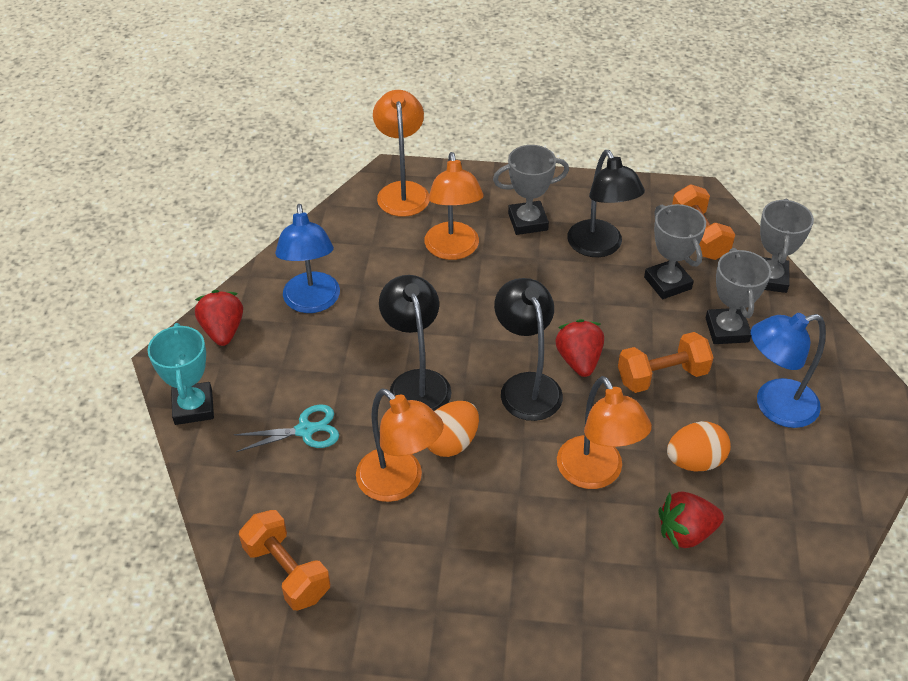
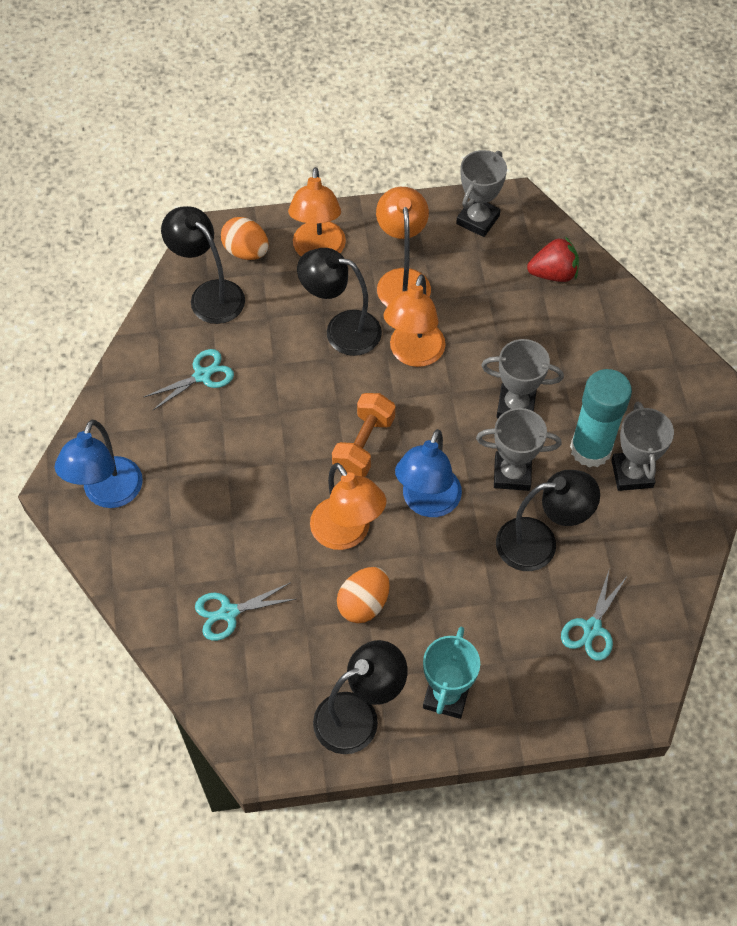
black lamp: [379,275,451,411] [494,278,563,421] [567,150,645,257] = 3 -> [161,206,245,324] [297,248,382,356] [313,640,408,754] [496,470,600,571] = 4
orange dumbbell: [239,510,330,610] [618,332,714,393] [672,184,735,260] = 3 -> [332,393,395,477] = 1
red strawberry: [195,290,243,346] [555,319,604,377] [658,491,724,549] = 3 -> [527,236,579,282] = 1
turquoise glue stick: none = 0 -> [570,369,632,468] = 1
turquoise scissors: [234,404,339,452] = 1 -> [144,349,234,411] [195,582,296,641] [561,571,628,661] = 3

